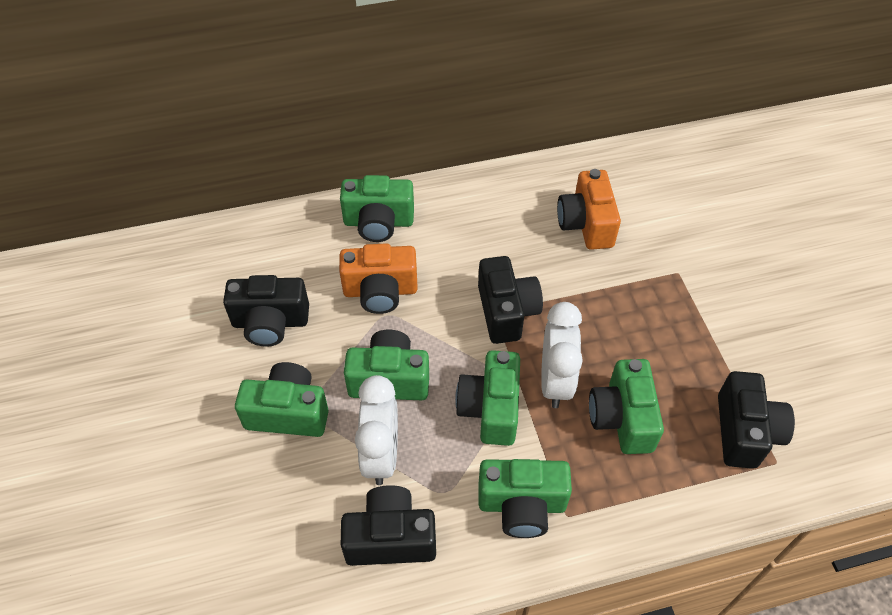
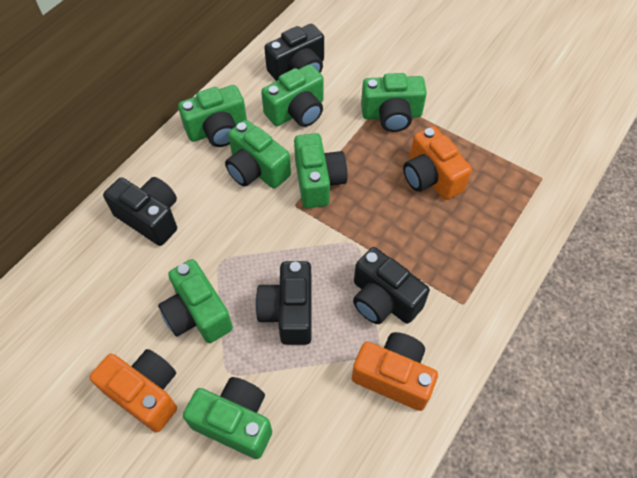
green camera: [235,362,329,437] [340,175,414,242] [344,329,429,400] [455,350,520,446] [479,459,572,538] [589,359,664,454] = 6 -> [158,259,233,343] [178,85,247,147] [183,377,272,459] [225,120,291,188] [261,64,324,127] [294,133,348,208] [361,73,427,132] = 7
orange camera: [339,243,418,314] [557,169,621,250] = 2 -> [90,349,177,432] [352,332,438,411] [403,126,472,200] = 3
white clock: [355,375,398,485] [541,302,583,408] = 2 -> none = 0

